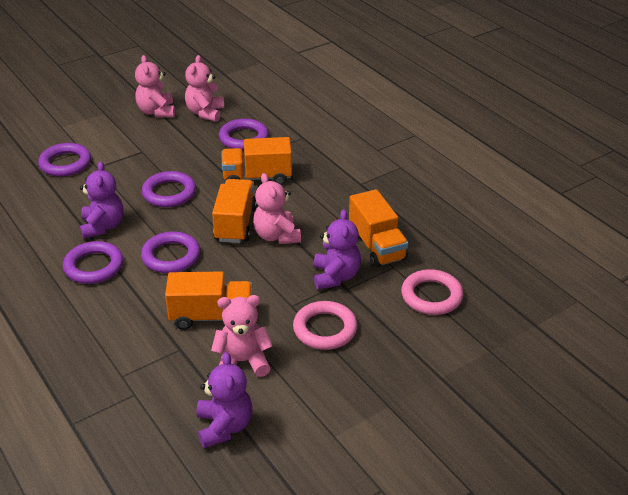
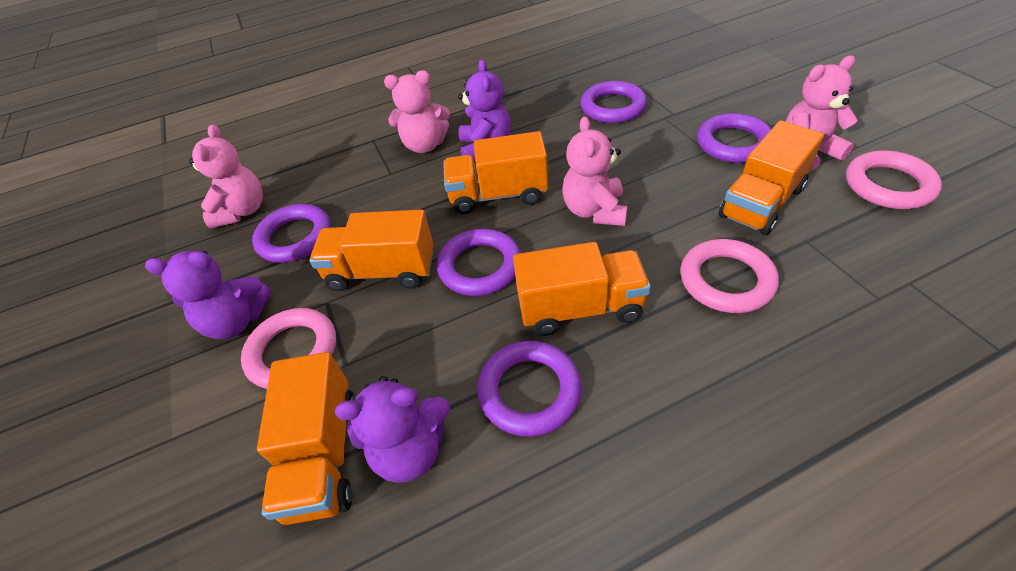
orange truck: [165,271,252,330] [212,179,257,243] [222,137,292,185] [349,189,408,268] = 4 -> [257,352,355,525] [310,210,433,291] [443,131,548,214] [513,242,651,336] [719,120,824,235] = 5
pink ring: [293,301,357,350] [401,269,464,315] = 2 -> [241,308,336,389] [680,239,779,313] [846,151,942,209] = 3

